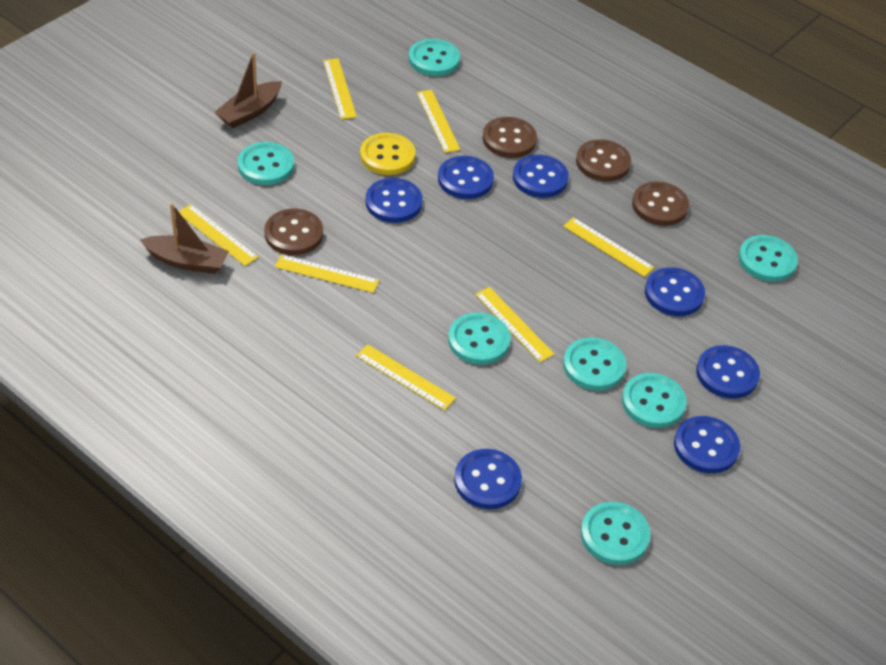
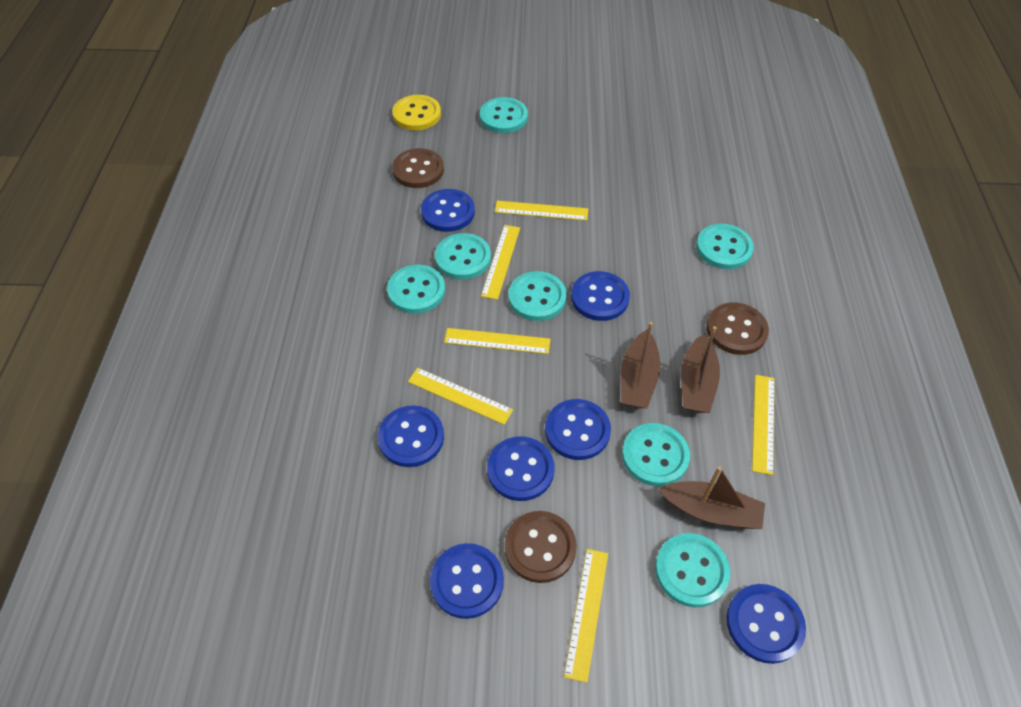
brown boat: [140,203,229,274] [214,52,282,128] = 2 -> [621,322,660,408] [658,466,765,529] [681,326,720,413] = 3
brown button: [264,209,323,255] [483,117,537,158] [576,139,631,181] [632,182,689,226] = 4 -> [392,148,444,188] [505,511,577,583] [706,303,769,355] = 3
yellow ruler: [179,204,258,266] [275,254,379,293] [323,58,357,119] [356,344,456,410] [417,90,460,153] [475,287,554,362] [563,217,654,277] = 7 -> [408,368,513,425] [444,328,550,354] [481,225,520,300] [495,201,588,221] [564,549,608,683] [752,375,774,475] = 6

